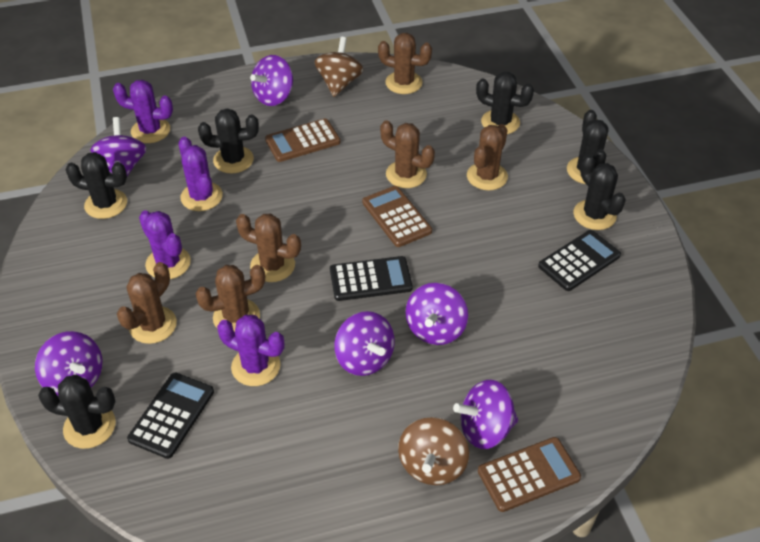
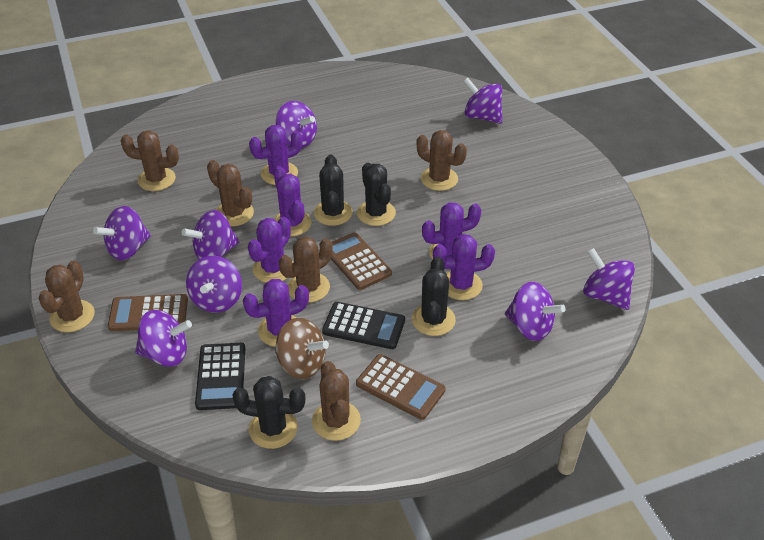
black cactus: [38,375,116,449] [65,152,127,219] [198,109,259,173] [476,72,534,134] [567,110,609,184] [574,154,626,230] = 6 -> [232,376,305,449] [314,155,353,226] [357,163,396,226] [412,257,456,336] = 4
black calculator: [127,372,214,459] [330,256,413,301] [538,230,621,291] = 3 -> [195,343,245,410] [322,302,405,349] = 2
brown spinning top: [314,37,363,97] [398,417,469,485] = 2 -> [275,318,329,379] = 1
purple cactus: [113,80,173,143] [139,210,191,279] [178,137,223,211] [217,315,285,386] = 4 -> [243,279,309,347] [248,217,293,283] [249,125,303,185] [274,166,312,236] [422,202,481,260] [433,234,495,300] = 6
purple spinning top: [35,331,102,396] [90,117,147,176] [250,55,293,106] [334,311,394,376] [405,283,468,345] [453,379,518,449] = 6 -> [93,206,151,260] [135,310,192,367] [182,210,239,259] [186,256,242,312] [276,101,317,148] [463,78,503,124] [505,282,565,341] [583,248,635,310] = 8

